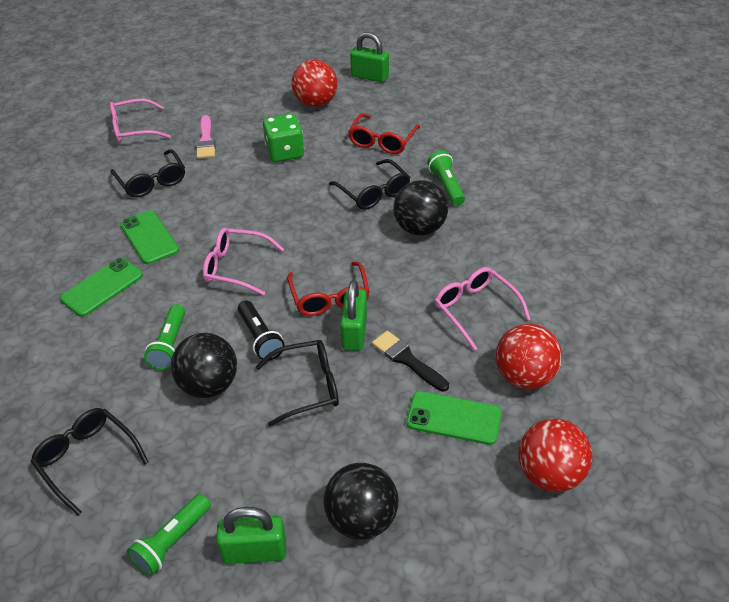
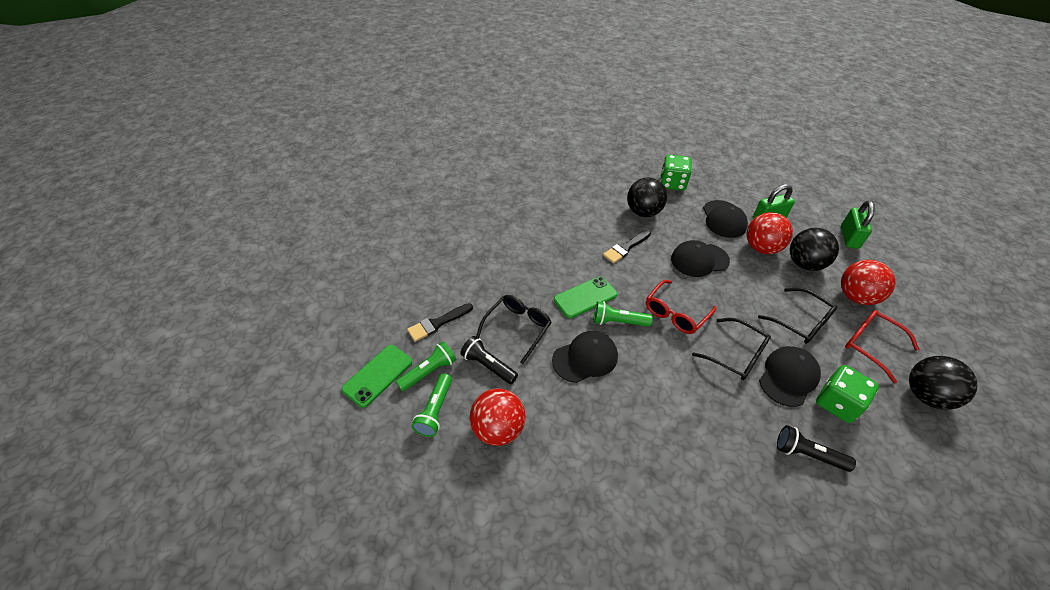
black brush: [372,331,449,392] = 1 -> [407,303,473,342] [603,230,651,263] = 2
black cap: none = 0 -> [552,331,618,383] [671,240,730,277] [703,200,748,238] [759,346,821,407] = 4
black flashlight: [238,301,285,361] = 1 -> [460,336,518,384] [777,425,856,472] = 2
black glasses: [30,408,149,515] [111,149,185,197] [256,340,339,427] [329,159,410,210] = 4 -> [476,295,551,364] [692,318,771,380] [758,288,837,344] = 3
green dice: [263,113,304,162] = 1 -> [660,154,692,191] [816,365,879,423] = 2
green padlock: [216,507,286,564] [340,280,367,351] [350,32,389,83] = 3 -> [753,184,795,219] [841,201,875,249] = 2
green phone: [60,258,143,317] [120,210,179,264] [406,391,502,445] = 3 -> [342,345,412,408] [554,276,617,318] = 2
pink brush: [196,115,215,159] = 1 -> none = 0
pink glasses: [110,98,171,143] [203,228,284,296] [434,267,531,350] = 3 -> none = 0

